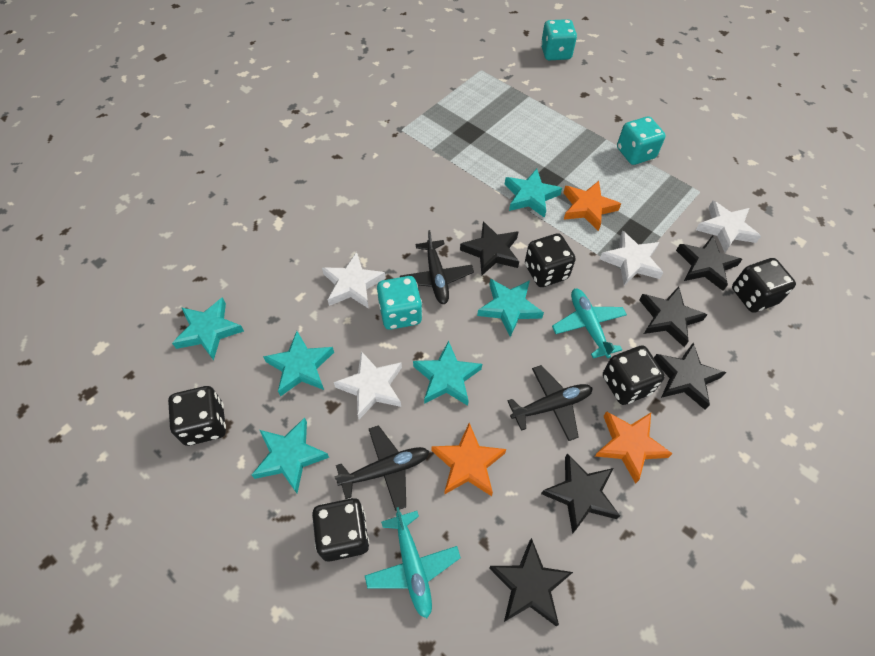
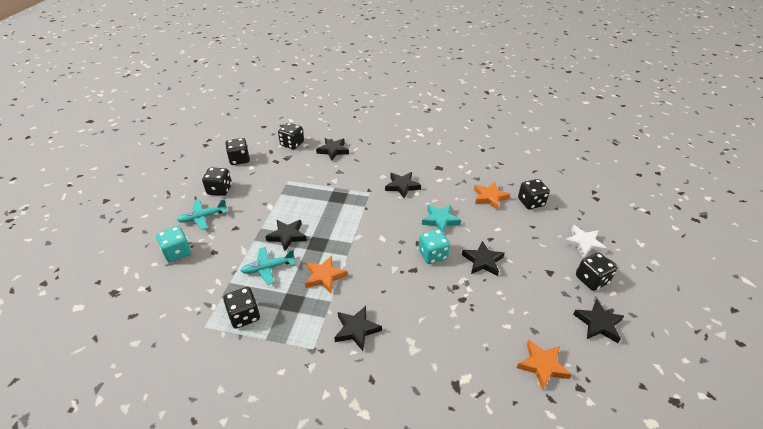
black dice: [168,386,226,446] [312,498,369,562] [525,233,576,287] [603,345,665,405] [732,258,796,313] = 5 -> [202,167,232,196] [223,287,260,329] [225,138,250,165] [278,123,304,149] [518,179,550,209] [576,252,617,291] = 6
black plane: [334,425,429,511] [400,230,474,304] [507,365,593,441] = 3 -> none = 0
turquoise dice: [377,276,422,330] [541,19,577,60] [617,116,666,165] = 3 -> [156,226,191,263] [418,229,450,264] = 2
turquoise star: [172,297,244,360] [252,418,329,493] [263,331,334,397] [413,340,482,406] [477,279,544,337] [504,169,562,218] = 6 -> [422,205,461,232] = 1
white star: [322,252,386,309] [334,351,402,419] [600,231,663,285] [696,200,761,252] = 4 -> [563,225,607,259] = 1

